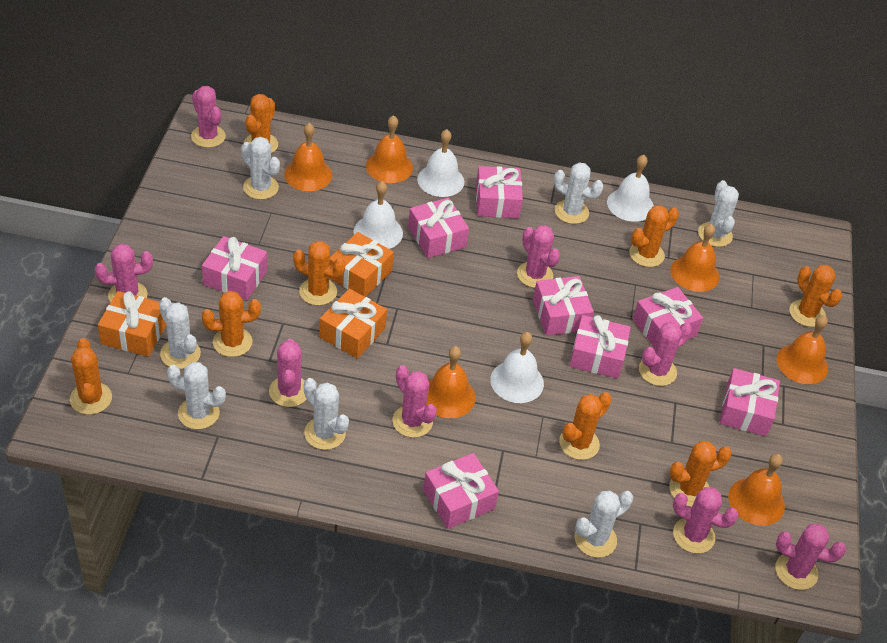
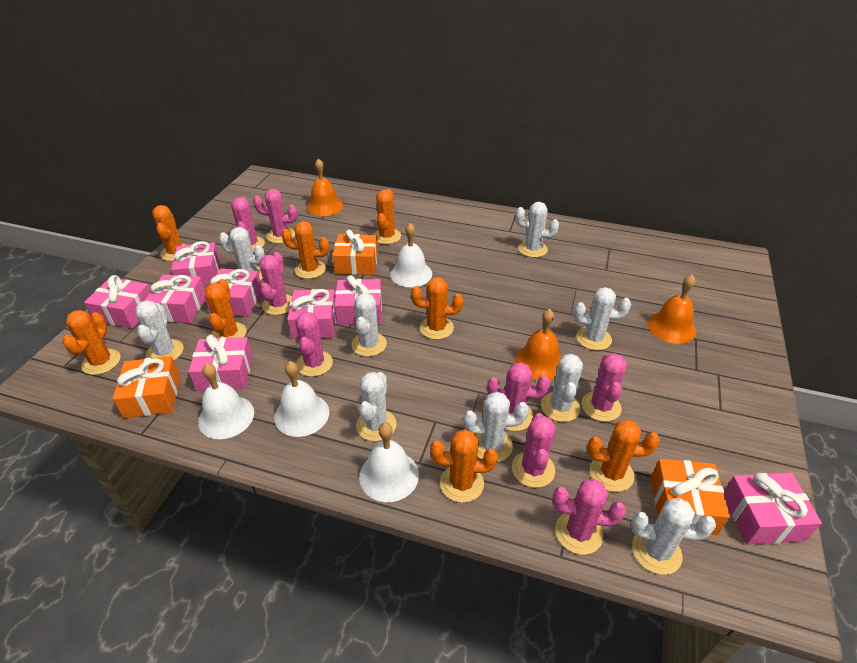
orange bell: [284,123,332,191] [366,115,413,183] [427,346,476,418] [671,224,720,292] [728,454,785,526] [776,315,828,384] = 6 -> [307,158,343,216] [515,309,562,380] [647,275,696,344] = 3
white cactus: [159,297,201,369] [167,362,226,429] [241,137,280,200] [304,378,349,450] [554,162,603,224] [575,491,633,558] [698,180,739,247] = 7 -> [135,300,184,360] [219,227,265,281] [351,293,387,357] [356,372,397,441] [463,392,529,462] [515,202,559,258] [541,354,583,422] [574,287,631,350] [631,498,716,575] = 9

